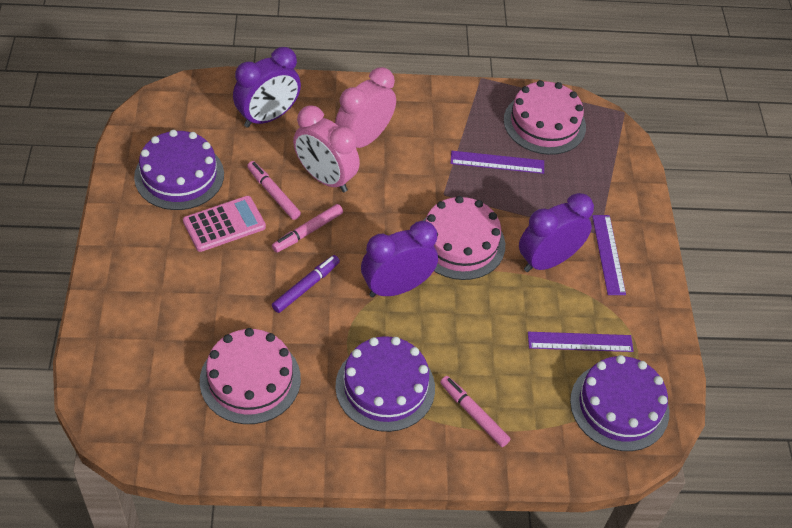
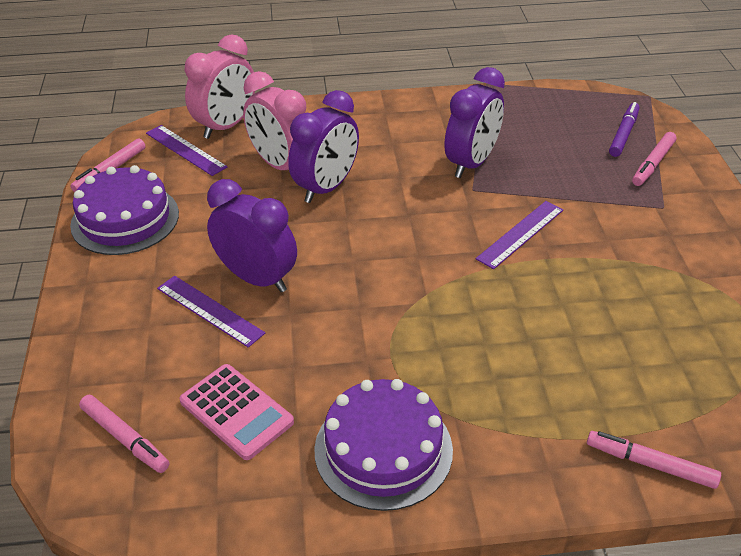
pink cake: [200,328,301,424] [423,196,505,280] [504,80,586,155] = 3 -> none = 0
pink marker: [247,161,301,220] [272,204,343,253] [440,376,510,447] = 3 -> [70,138,145,192] [79,395,169,473] [587,431,721,489] [632,132,677,186] = 4
purple cake: [134,130,224,210] [335,336,435,432] [570,355,669,451] = 3 -> [70,165,179,255] [314,379,453,511] = 2

